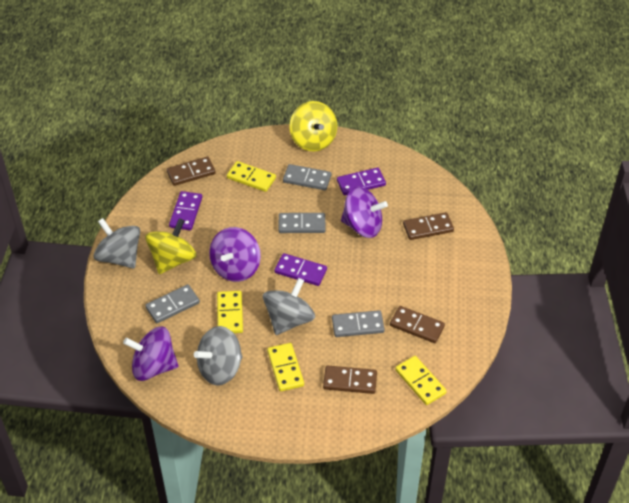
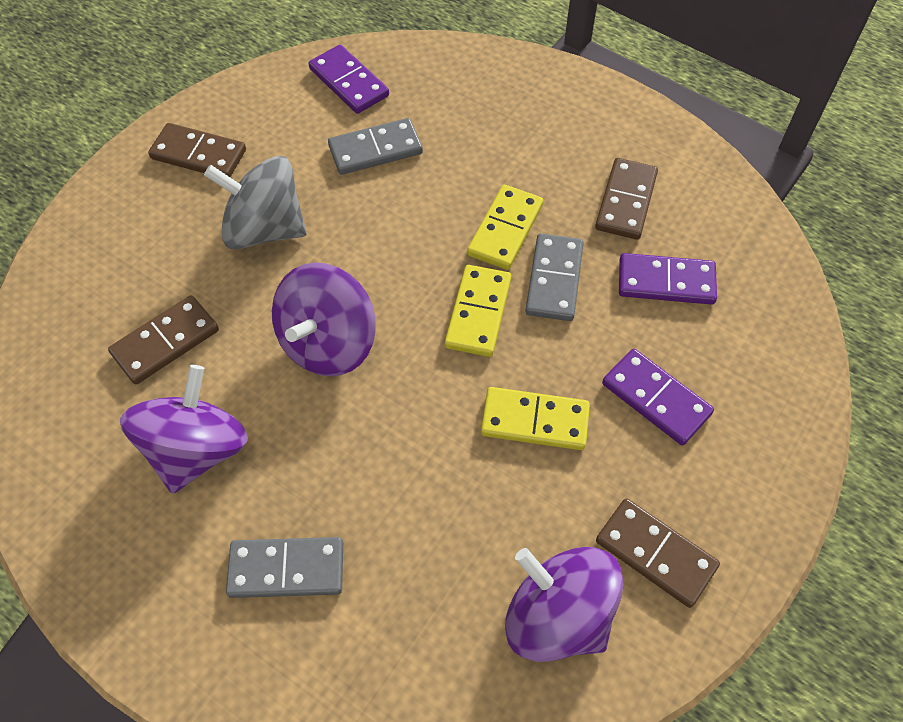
grey domino: [145,284,200,323] [278,213,326,233] [283,164,331,190] [332,310,385,337] = 4 -> [226,537,343,598] [328,118,423,175] [525,233,584,321] = 3
grey spinning top: [94,218,140,269] [194,326,243,385] [263,278,315,335] = 3 -> [204,156,307,250] = 1
yellow domino: [217,291,243,333] [227,161,276,192] [267,343,304,391] [395,356,447,405] = 4 -> [445,265,511,357] [467,185,544,270] [481,387,590,450] = 3
yellow spinning top: [145,218,197,274] [289,101,337,152] = 2 -> none = 0

